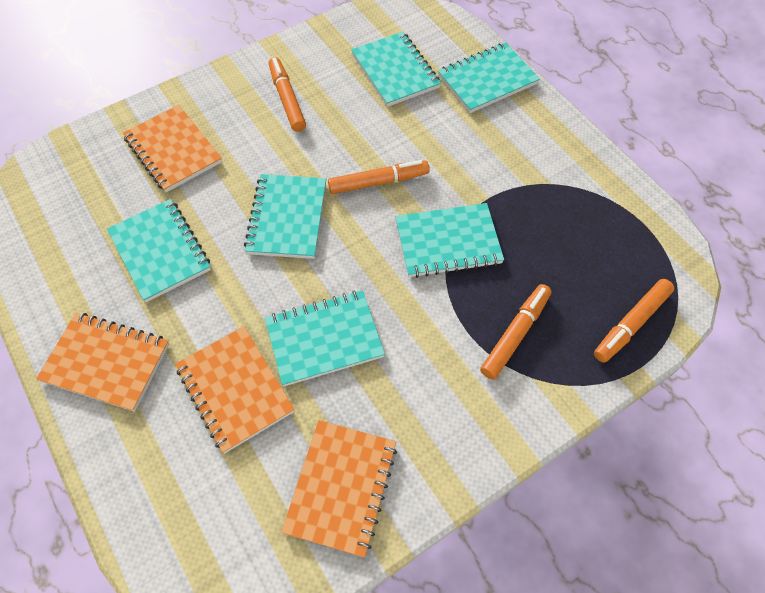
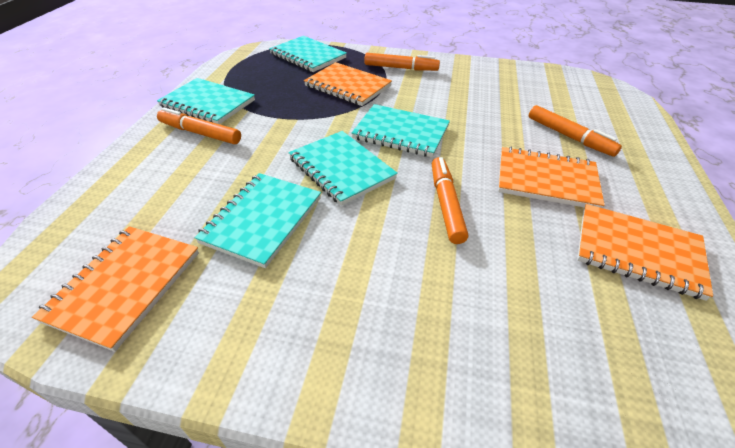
turquoise notebook: [107,199,211,302] [244,174,326,259] [265,290,385,386] [351,32,441,107] [395,203,504,278] [438,42,540,113] = 6 -> [157,78,255,124] [194,173,321,268] [269,36,347,72] [289,131,398,206] [351,104,450,157] = 5

